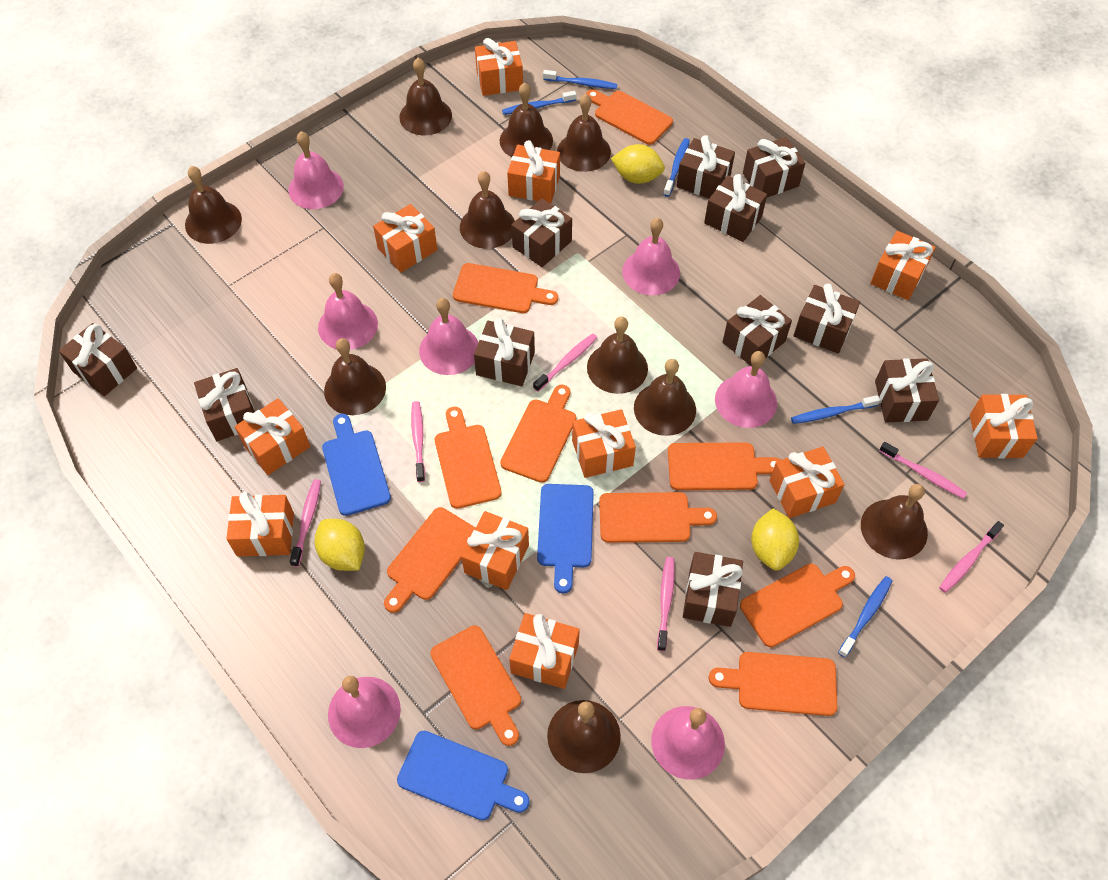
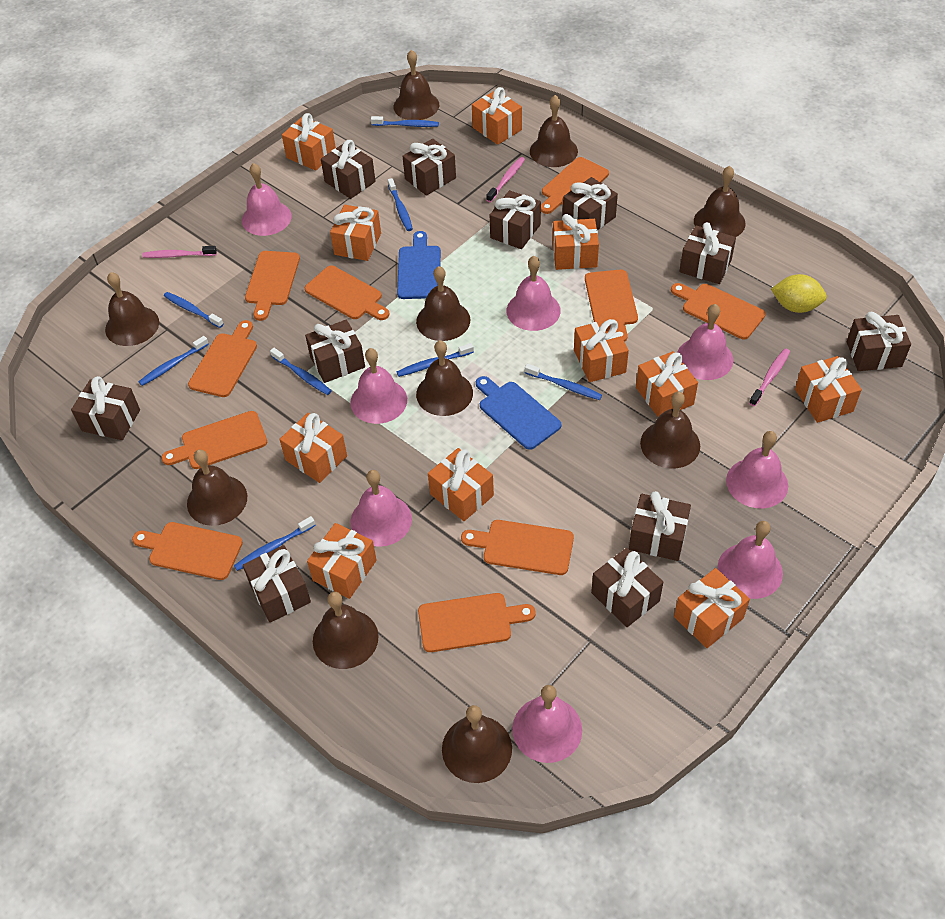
blue cutting board: [322,414,391,516] [397,731,530,821] [537,484,594,594] = 3 -> [397,231,441,299] [476,376,561,450] = 2
blue toothbrush: [502,91,577,115] [543,70,617,89] [663,138,690,197] [791,395,880,424] [838,576,893,658] = 5 -> [138,336,209,386] [164,292,224,328] [234,516,316,571] [270,348,331,395] [371,116,439,127] [388,178,413,231] [397,343,474,377] [525,363,602,400] = 8
pink bell: [288,131,344,209] [318,273,378,350] [328,676,401,748] [419,298,478,375] [622,218,680,295] [651,706,725,780] [715,351,777,428] = 7 -> [242,163,292,236] [350,348,407,424] [351,470,412,547] [507,256,561,331] [512,685,582,763] [677,304,733,380] [718,521,783,599] [726,431,788,508] = 8
pink toothbrush: [290,479,321,567] [411,401,425,482] [533,333,597,392] [657,557,675,651] [879,442,967,499] [939,521,1004,593] = 6 -> [142,246,217,258] [486,157,525,202] [749,348,790,406] = 3
yellow lemon: [314,519,365,571] [611,144,665,184] [751,508,799,570] = 3 -> [771,274,827,313] = 1

